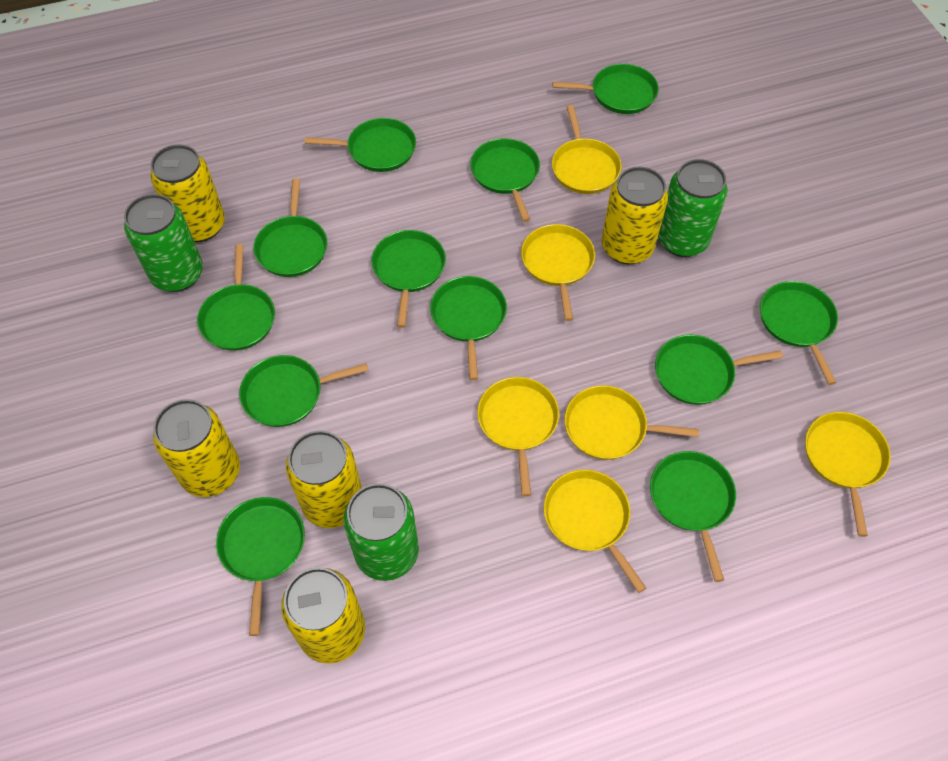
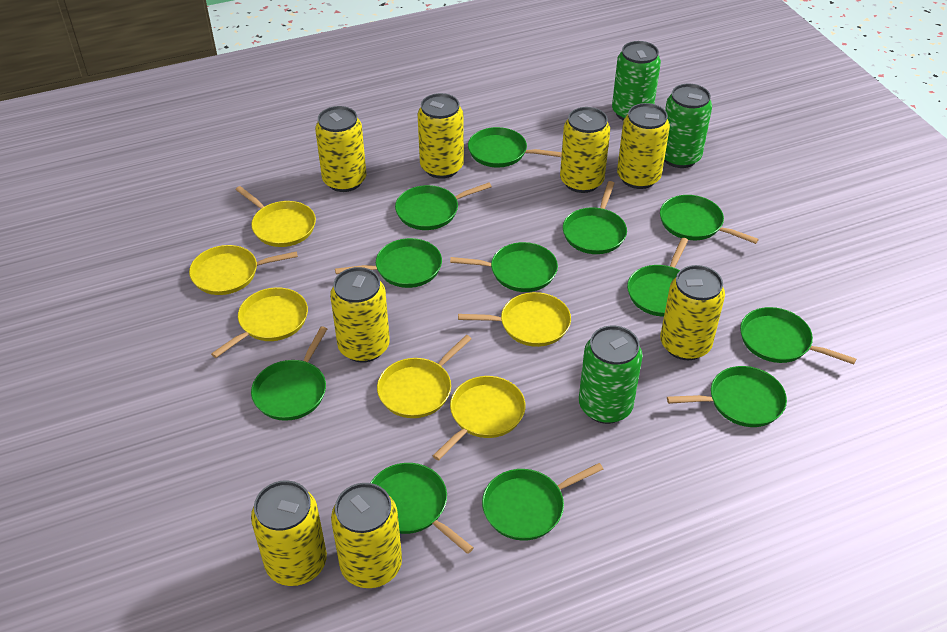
yellow can: [150,144,225,242] [153,399,240,497] [281,567,365,664] [286,431,362,528] [601,166,668,264] = 5 -> [251,480,327,586] [315,106,367,192] [330,267,390,363] [331,483,402,588] [418,93,464,179] [560,107,610,193] [617,103,670,189] [660,265,725,360] = 8

